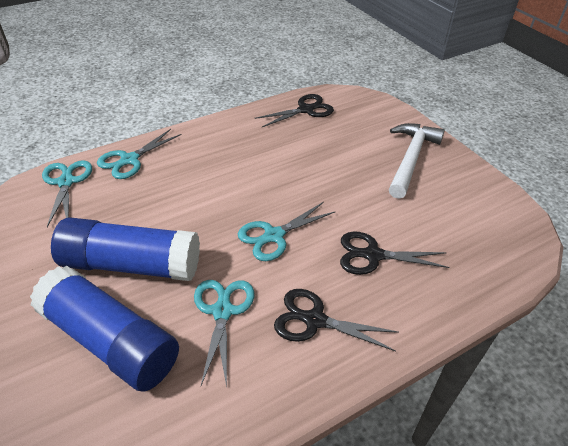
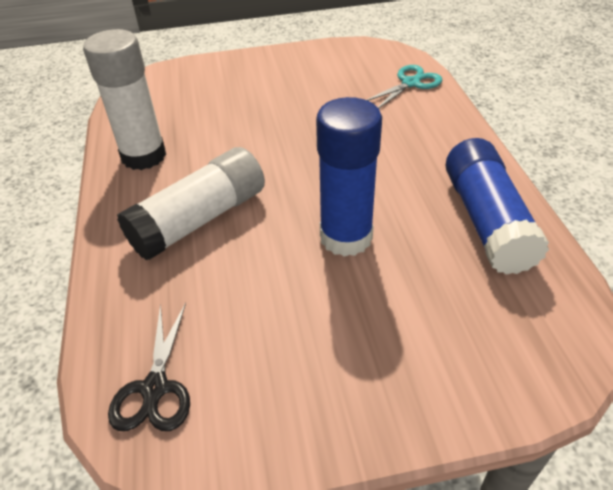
black scissors: [255,94,334,127] [274,289,399,351] [340,232,450,275] = 3 -> [108,303,190,431] = 1
turquoise scissors: [42,160,92,227] [97,129,182,179] [194,280,254,387] [238,202,336,261] = 4 -> [367,65,442,108] = 1
white glue stick: none = 0 -> [83,29,166,170] [117,147,265,261] = 2
white hammer: [389,123,445,199] = 1 -> none = 0

